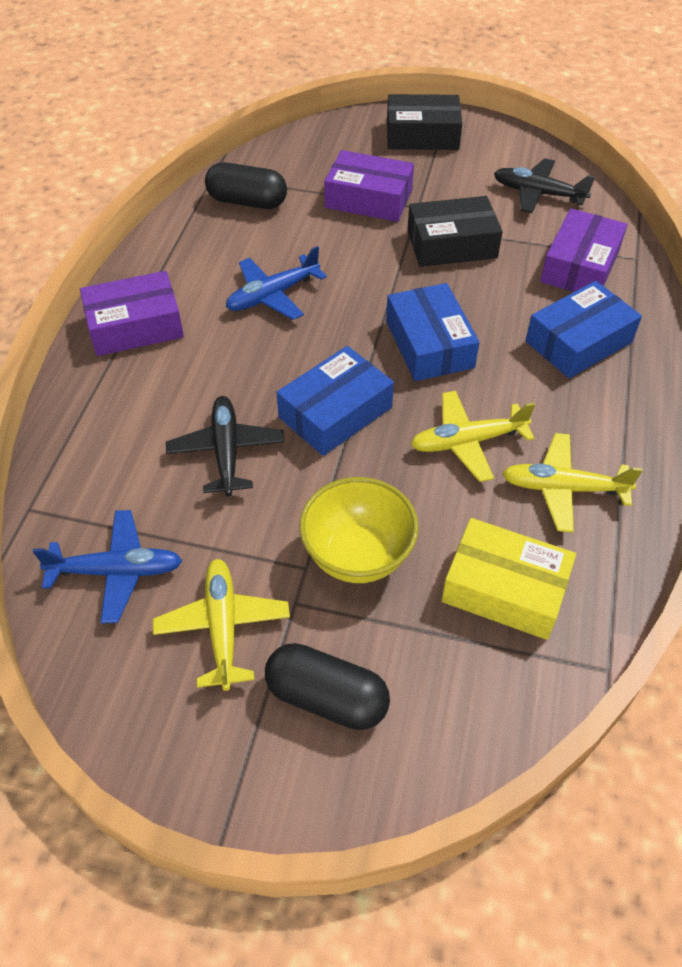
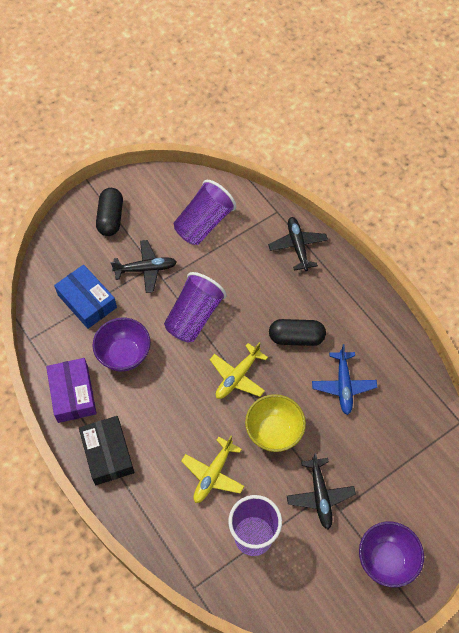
black box: [387,94,462,150] [407,196,503,267] = 2 -> [79,416,134,485] = 1
black plane: [166,396,285,496] [494,158,595,213] = 2 -> [110,240,177,293] [268,217,328,271] [287,453,356,529] = 3
blue box: [276,346,394,456] [386,283,480,381] [526,281,642,378] = 3 -> [54,264,117,329] = 1
blue plane: [33,510,182,624] [226,246,327,320] = 2 -> [312,344,377,415] = 1
purple bowl: none = 0 -> [92,318,151,371] [359,521,424,588] = 2
purple box: [80,271,184,356] [324,150,414,222] [540,208,628,292] = 3 -> [46,358,97,423] = 1
purple cup: none = 0 -> [164,272,227,342] [174,180,236,245] [228,495,282,556] = 3
yellow box: [442,518,576,640] = 1 -> none = 0
yellow plane: [153,559,290,691] [411,391,535,482] [502,433,643,533] = 3 -> [181,436,244,503] [210,342,268,399] = 2

